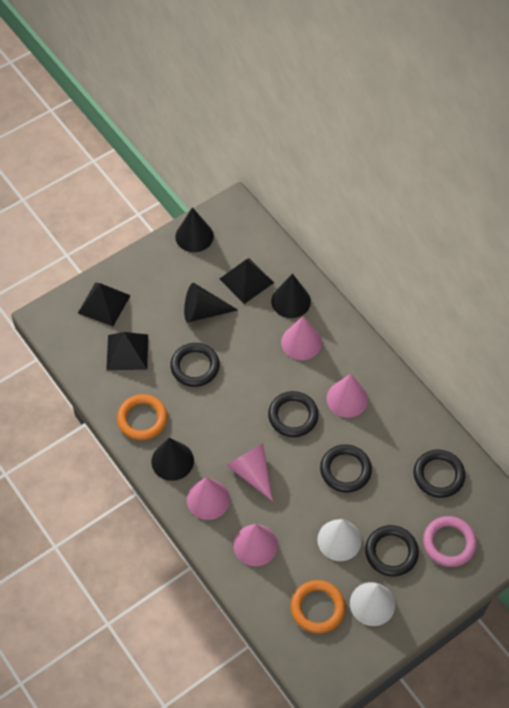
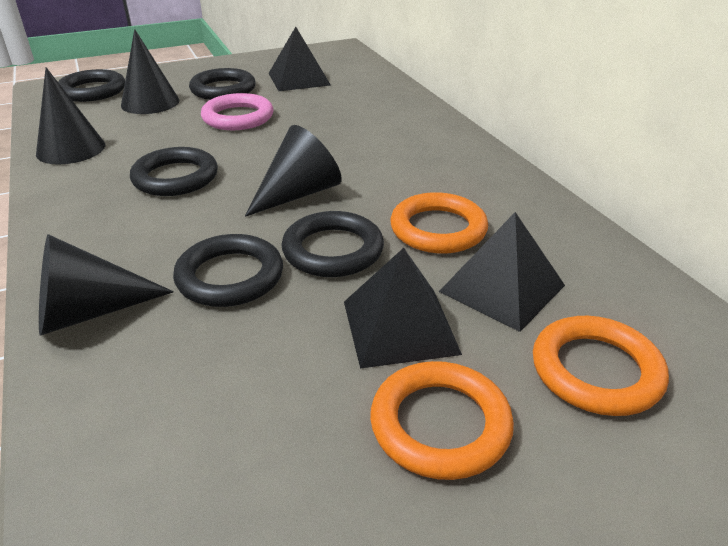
orange ring: [117,394,167,440] [291,580,345,633] = 2 -> [370,361,514,480] [390,192,488,253] [533,316,669,416] = 3
pink cone: [187,477,230,520] [226,443,273,501] [234,524,278,566] [281,316,322,360] [326,374,368,418] = 5 -> none = 0
white cone: [317,519,362,561] [350,582,395,626] = 2 -> none = 0

